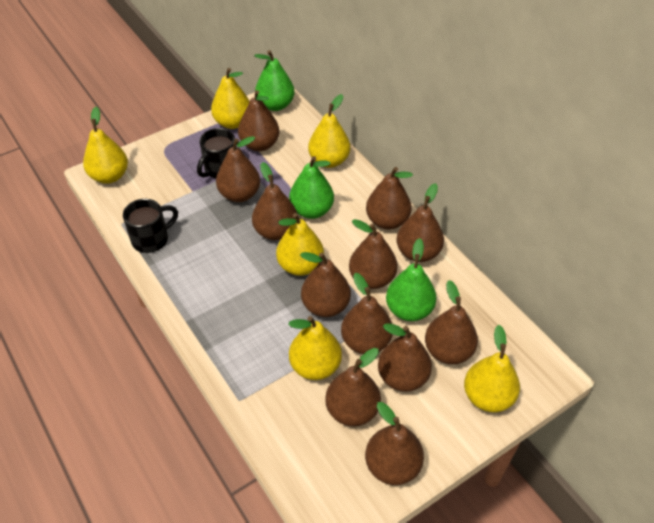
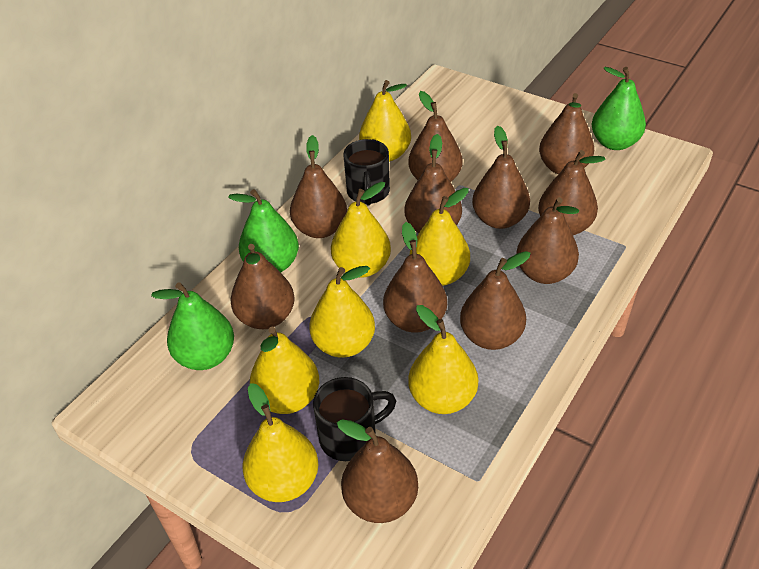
brown pear: [216,136,260,202] [238,90,279,151] [252,162,298,240] [300,252,351,317] [325,348,381,426] [341,273,393,354] [349,219,398,289] [365,402,424,485] [366,167,413,229] [378,323,432,392] [397,183,444,262] [425,280,478,364] = 12 -> [231,244,295,329] [290,135,347,238] [337,419,418,523] [383,222,447,333] [404,134,462,233] [408,91,462,182] [460,251,531,350] [472,126,530,229] [516,197,579,284] [538,150,606,235] [539,93,594,174] = 11
yellow pear: [83,107,128,184] [211,68,250,129] [276,213,324,276] [288,316,342,380] [308,94,350,168] [464,325,520,412] = 6 -> [242,383,318,502] [250,326,319,414] [309,266,375,358] [331,182,391,278] [359,80,411,162] [408,305,478,414] [410,188,470,286] = 7

